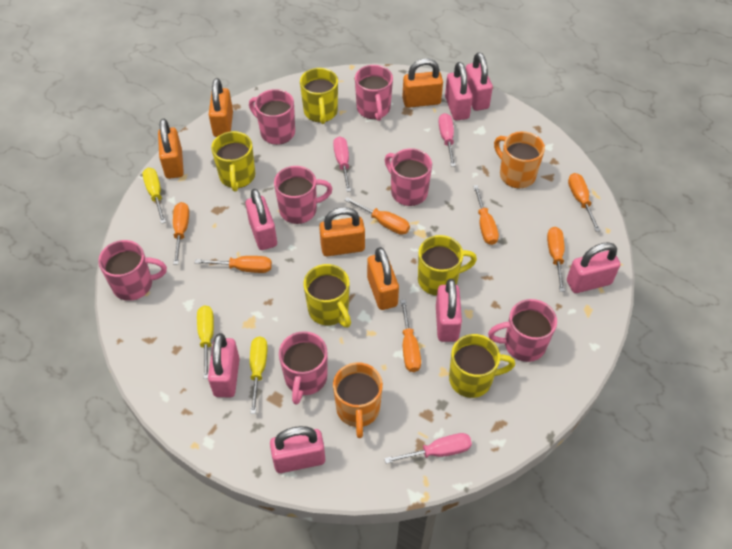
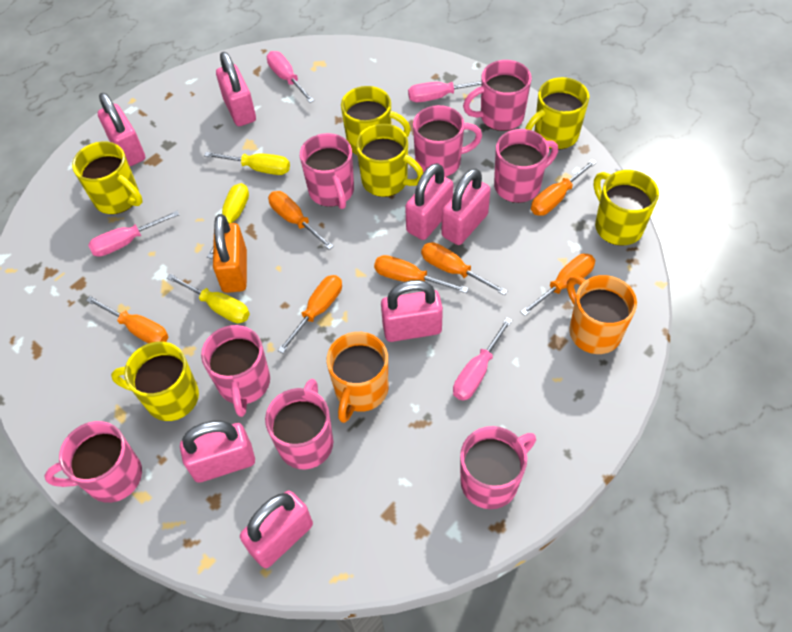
orange padlock: [158,119,184,179] [209,78,233,137] [319,207,365,256] [367,247,399,310] [402,58,443,108] = 5 -> [213,214,247,293] = 1
pink mug: [98,240,167,301] [249,89,295,145] [274,166,332,224] [279,331,327,405] [355,65,393,121] [385,148,432,206] [488,299,557,362] = 7 -> [44,421,142,503] [201,325,270,417] [265,379,333,469] [300,133,354,209] [413,105,482,177] [460,426,536,509] [463,60,532,131] [494,129,558,203] = 8
pink screwdriver: [333,136,351,192] [384,433,472,464] [439,113,456,167] = 3 -> [88,211,179,257] [267,51,314,103] [408,81,481,102] [453,317,512,401] = 4
yellow mug: [211,131,255,191] [300,68,338,124] [304,264,351,327] [418,235,477,296] [449,334,515,398] = 5 -> [72,141,143,214] [111,342,199,421] [341,86,411,155] [356,124,423,197] [525,77,589,150] [594,170,659,246] = 6

